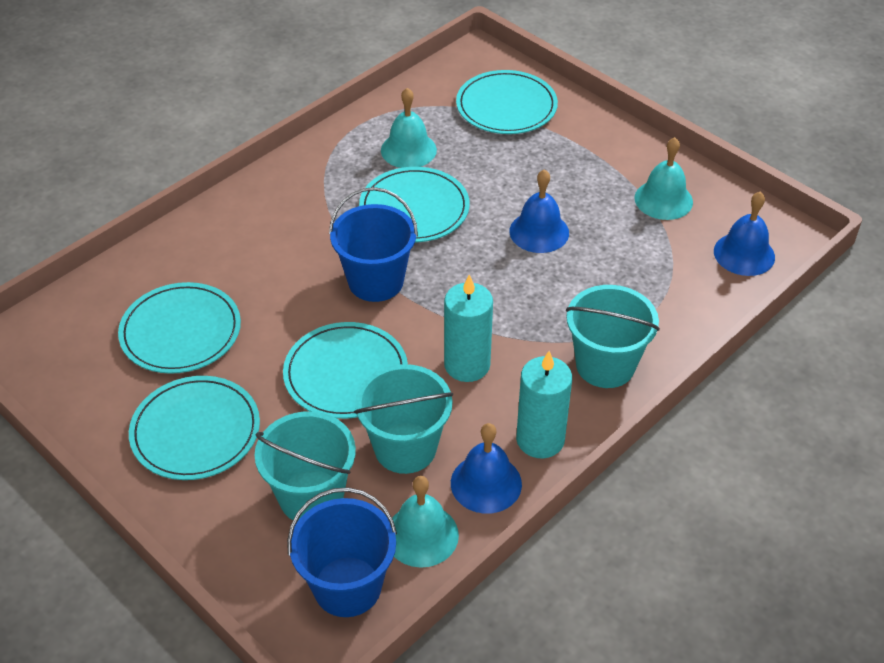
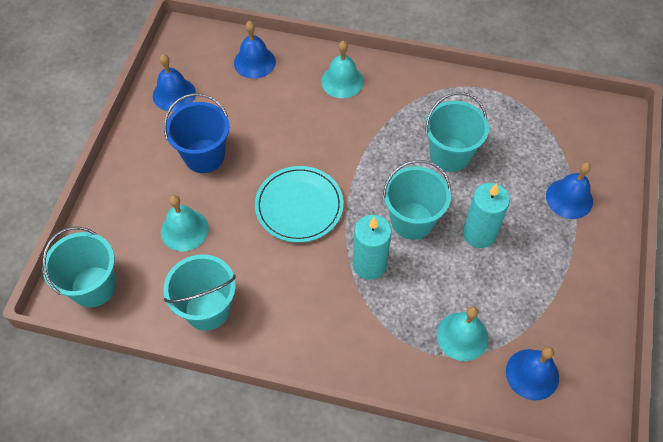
blue bell: [451,423,522,514] [510,169,569,253] [714,192,775,276] = 3 -> [153,54,196,112] [234,21,276,79] [506,346,559,400] [546,162,593,219] = 4
blue bucket: [287,488,397,617] [329,187,418,302] = 2 -> [164,93,229,173] = 1
turquoise bucket: [254,411,356,522] [354,364,453,474] [566,285,660,388] = 3 -> [42,227,116,307] [163,254,236,331] [383,160,451,240] [425,92,489,172] = 4
turquoise plate: [118,282,241,374] [129,376,260,480] [283,322,408,419] [359,167,470,242] [456,70,558,134] = 5 -> [255,166,343,243] = 1

